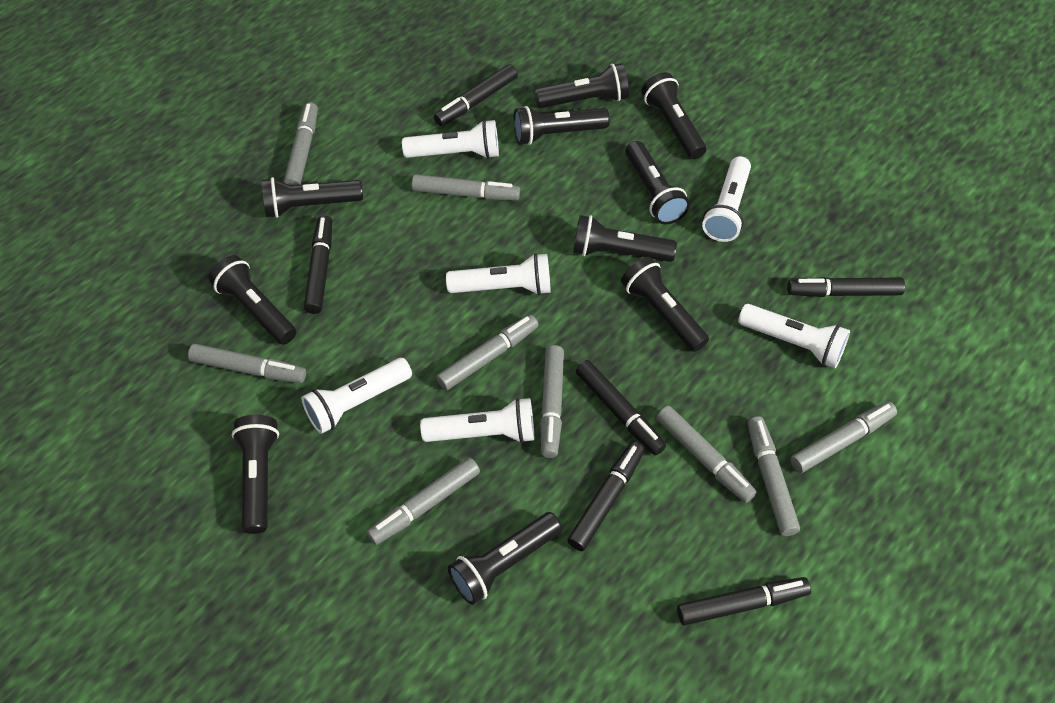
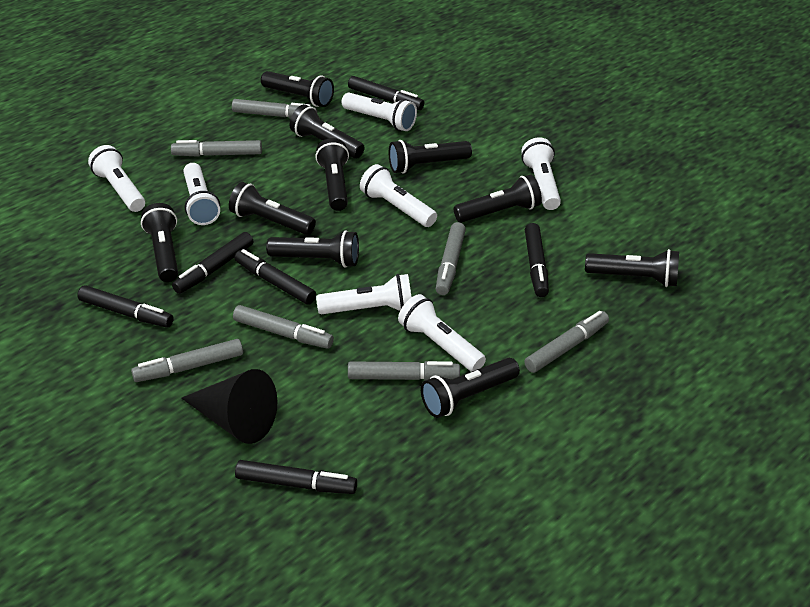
black cone: none = 0 -> [181,369,277,444] = 1
grey marker: [188,344,306,383] [284,102,318,185] [367,457,480,545] [412,174,520,200] [436,314,538,390] [540,345,564,458] [656,406,757,503] [748,416,800,536] [790,402,897,473] = 9 -> [131,339,243,382] [171,140,262,157] [232,99,317,119] [233,305,334,349] [348,361,460,381] [436,222,466,295] [524,311,609,373] = 7
white flashlight: [301,358,412,434] [402,120,499,159] [420,398,534,443] [446,253,551,295] [702,156,751,242] [738,304,850,368] = 6 -> [88,145,145,212] [183,163,220,225] [316,274,411,314] [342,93,417,131] [360,164,437,227] [398,294,486,372] [521,137,561,210] = 7

